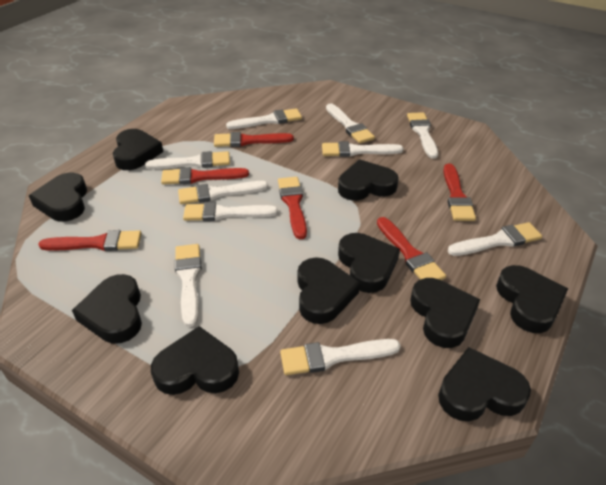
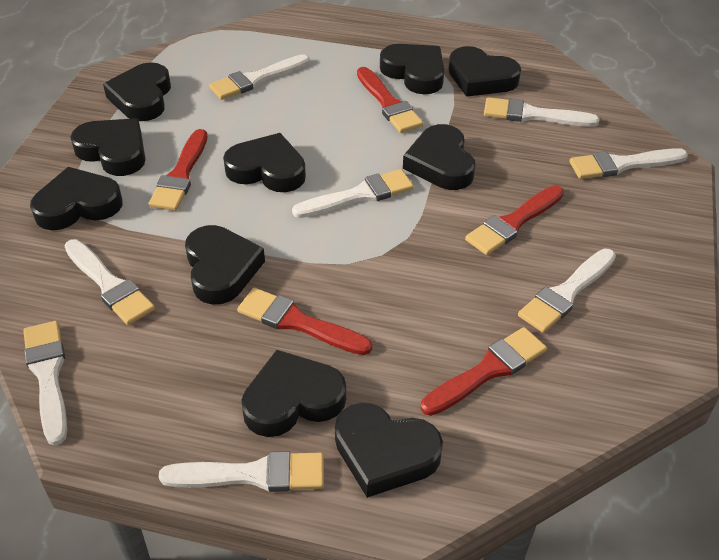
red brush: [38,230,142,251] [161,167,249,185] [214,132,294,147] [278,177,307,239] [377,217,446,280] [443,164,476,221] = 6 -> [149,129,207,211] [237,288,372,355] [357,67,423,133] [421,327,547,416] [465,185,564,255] = 5
white brush: [145,151,230,169] [175,244,202,327] [178,181,268,204] [183,202,278,221] [226,108,302,129] [280,339,401,375] [322,141,404,157] [326,103,375,144] [407,112,438,159] [447,222,542,256] = 10 -> [23,321,67,446] [65,239,155,325] [159,451,324,492] [209,54,310,100] [292,169,414,218] [484,97,599,127] [518,249,616,333] [570,148,688,179] = 8

